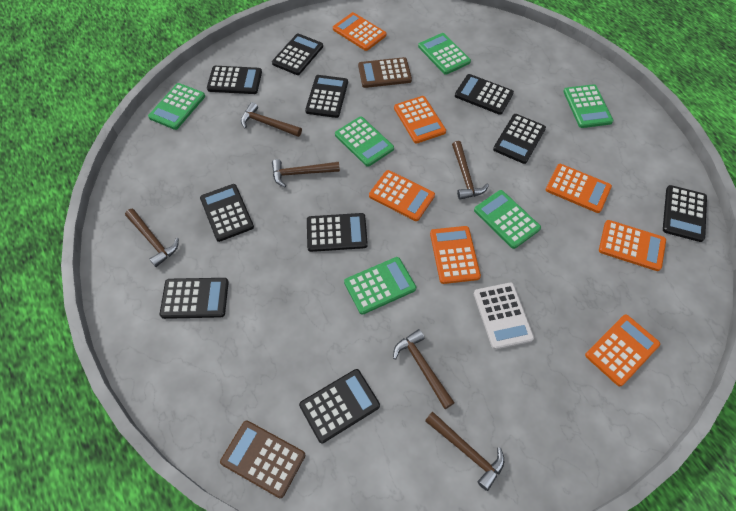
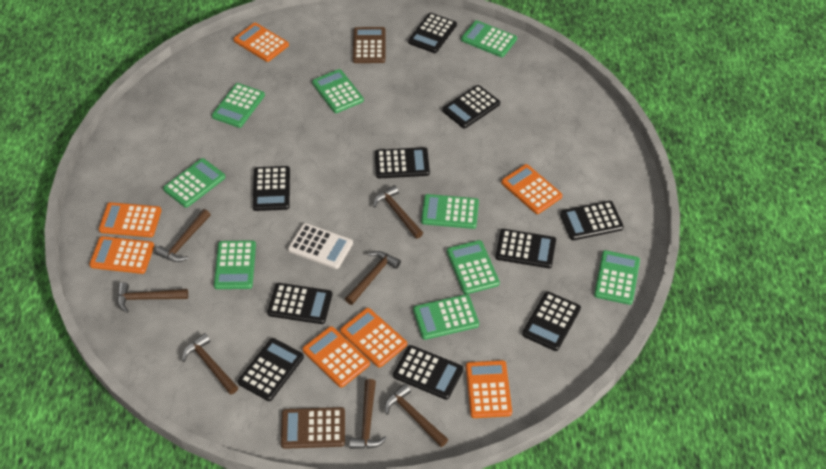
brown hammer: [125,209,179,267] [241,102,302,137] [272,159,340,187] [393,329,455,409] [425,412,504,491] [452,141,489,199] = 6 -> [117,282,188,313] [155,209,211,262] [182,333,238,395] [345,251,401,305] [349,379,387,449] [373,185,423,239] [385,384,448,447] = 7
green calculator: [148,83,205,130] [335,117,394,167] [344,257,416,315] [418,33,471,75] [474,190,541,249] [563,84,614,128] = 6 -> [163,158,226,208] [212,83,265,128] [214,240,256,289] [312,69,364,113] [413,294,479,340] [421,194,479,229] [447,240,500,294] [461,20,517,57] [594,250,640,305] = 9

